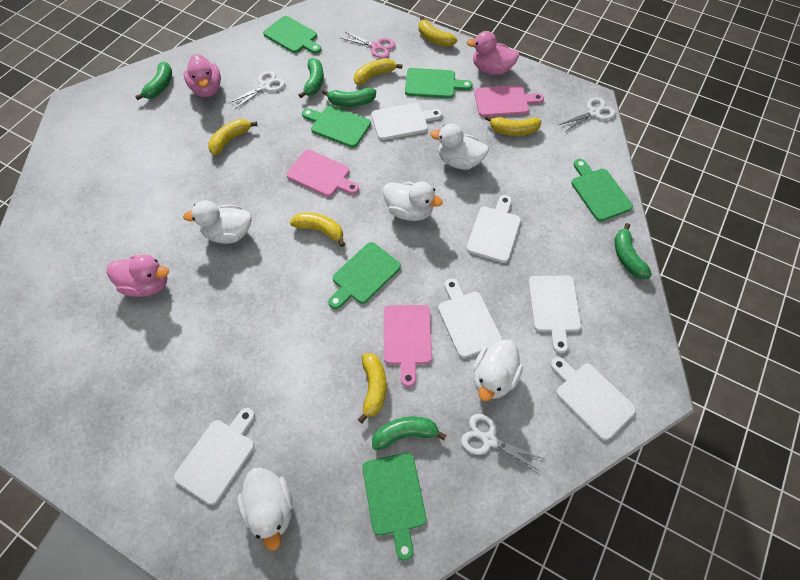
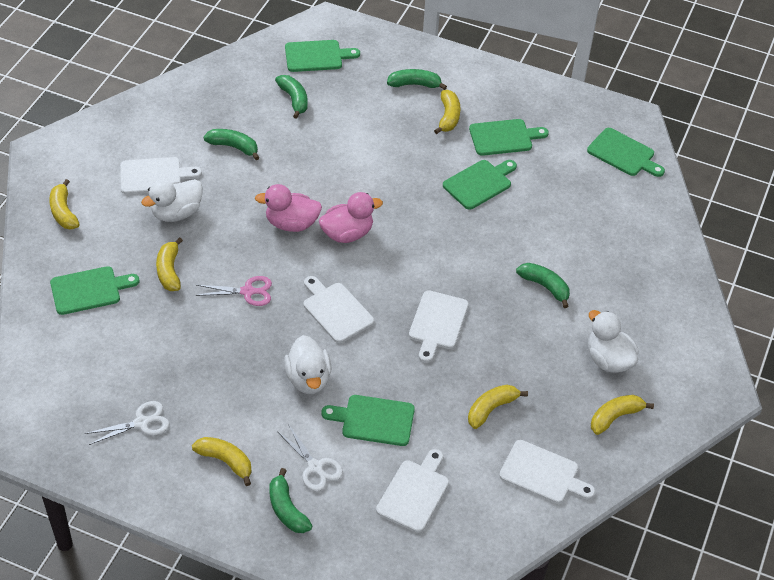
pink cutting board: [286,150,359,197] [384,305,432,387] [474,85,544,117] = 3 -> none = 0
pink duck: [107,255,169,297] [184,54,221,97] [467,31,520,75] = 3 -> [255,184,322,232] [319,192,383,243] = 2
white cutting board: [174,408,255,505] [371,103,442,140] [438,278,502,358] [466,195,521,263] [528,276,581,353] [550,357,636,441] = 6 -> [120,157,202,194] [304,276,374,343] [376,449,449,533] [409,290,469,363] [499,440,595,504] = 5
white duck: [183,200,252,244] [237,467,293,551] [383,181,443,221] [430,123,489,170] [473,339,523,401] = 5 -> [141,179,203,222] [284,335,332,394] [588,310,639,373] = 3
white scissors: [229,71,285,109] [461,414,544,472] [559,97,616,132] = 3 -> [85,401,170,445] [277,424,343,491] = 2

